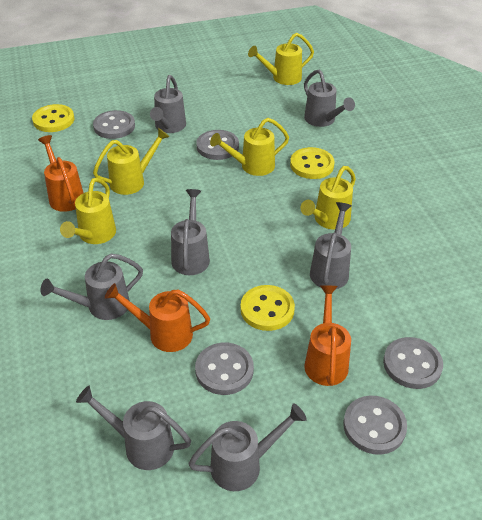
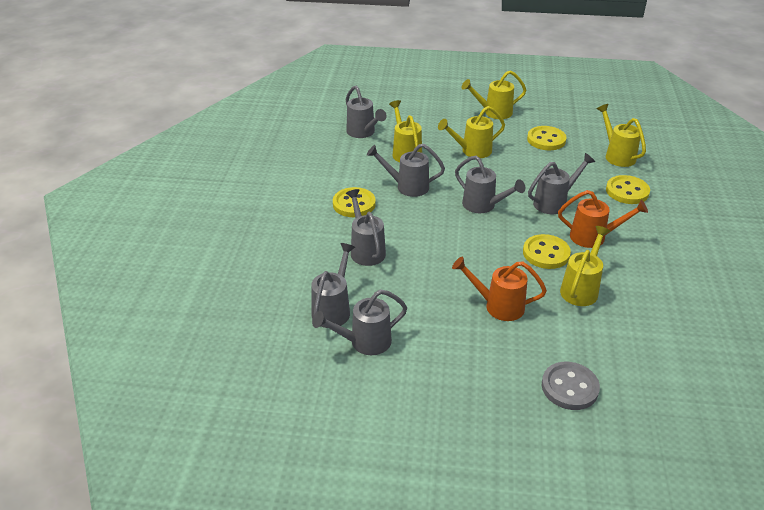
grey button: [93,110,135,139] [195,343,254,395] [196,130,239,160] [343,396,407,455] [383,337,443,389] = 5 -> [542,362,600,410] = 1
orange watering can: [38,135,83,212] [105,283,210,352] [304,285,351,386] = 3 -> [452,257,547,321] [558,190,648,248] = 2
yellow button: [32,104,75,132] [240,285,295,331] [290,147,335,179] = 3 -> [333,187,376,217] [523,234,571,269] [527,126,566,150] [606,175,650,204] = 4

